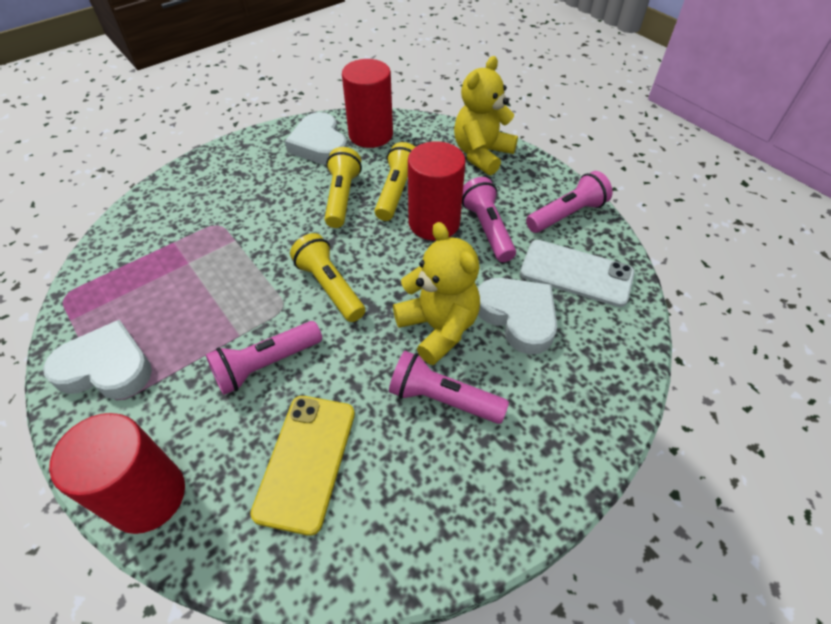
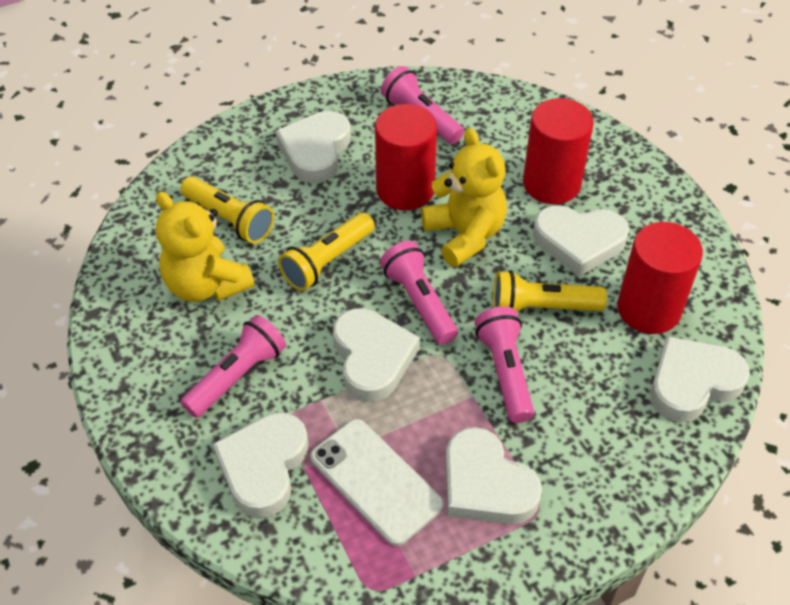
white heart: [43,320,152,399] [285,112,347,165] [478,278,557,354] = 3 -> [213,412,308,518] [275,111,351,183] [333,308,420,402] [446,427,542,524] [533,205,629,277] [651,336,750,422] = 6
yellow phone: [250,396,355,536] = 1 -> none = 0

